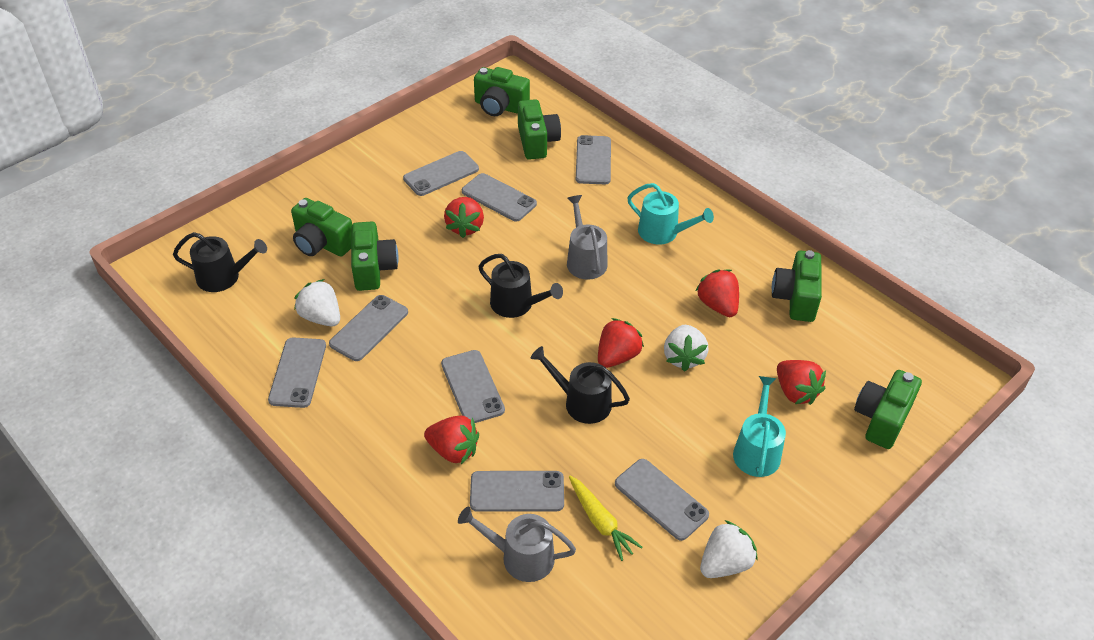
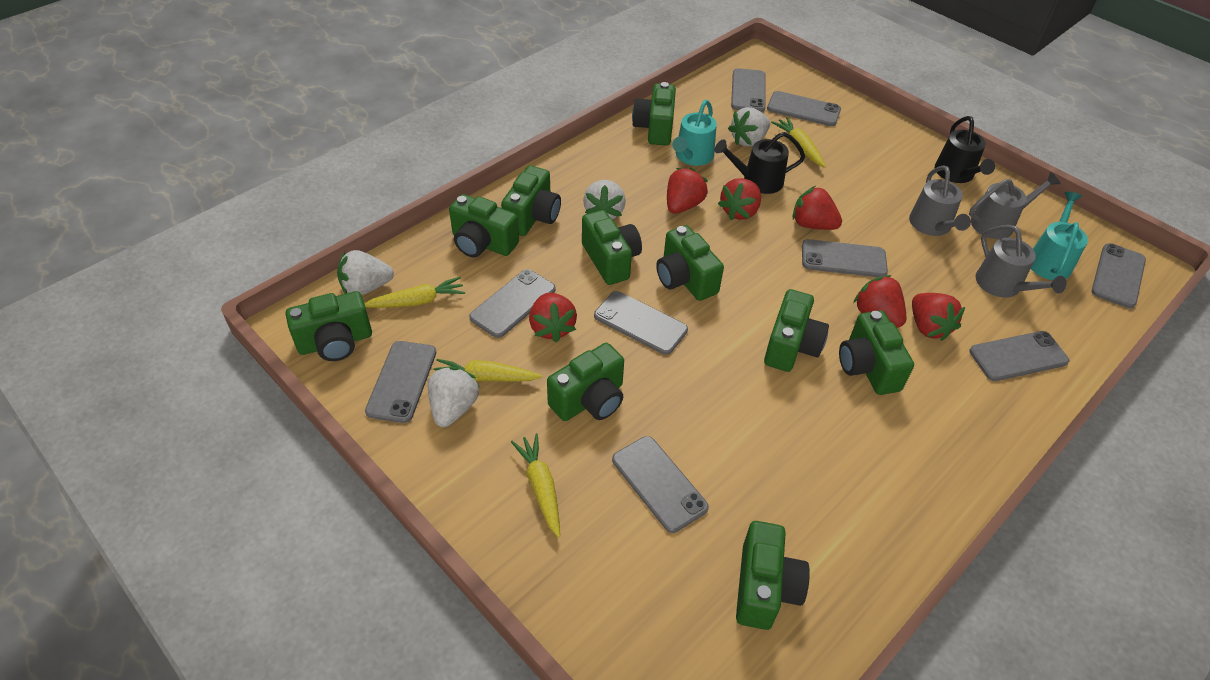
black watering can: [173,232,267,292] [478,254,563,318] [531,346,630,424] = 3 -> [715,132,805,194] [935,116,995,183] = 2
green camera: [291,198,352,256] [351,221,399,291] [474,67,530,116] [518,99,561,160] [772,250,822,322] [854,370,922,449] = 6 -> [285,291,372,361] [449,194,519,257] [501,165,561,236] [547,343,624,421] [582,210,642,285] [632,82,676,146] [656,225,724,301] [736,521,810,630] [764,289,829,372] [839,310,914,395] = 10
grey phone: [268,337,326,408] [329,295,408,361] [403,151,479,196] [441,350,505,423] [462,173,537,221] [470,471,564,512] [576,135,611,184] [615,459,709,541] = 8 -> [365,341,436,423] [469,269,556,338] [594,291,688,355] [612,436,709,533] [731,68,766,112] [767,91,841,126] [802,239,888,277] [969,331,1069,381] [1091,243,1146,308] = 9
grey watering can: [458,507,576,582] [567,195,608,280] = 2 -> [909,166,971,236] [969,172,1061,239] [976,225,1066,298] = 3
red strawberry: [424,415,479,464] [444,197,484,238] [598,318,644,368] [696,269,739,317] [777,360,826,405] = 5 -> [529,293,577,342] [667,168,708,214] [718,178,761,220] [793,186,842,230] [853,275,907,328] [912,293,965,341] = 6
white strawberry: [294,279,340,326] [664,325,709,372] [700,520,758,578] = 3 -> [337,250,394,295] [428,367,480,427] [583,180,626,219] [728,107,770,147] = 4
yellow carrot: [569,476,643,561] = 1 -> [364,277,465,308] [436,359,542,382] [511,434,560,538] [771,117,826,168] = 4

